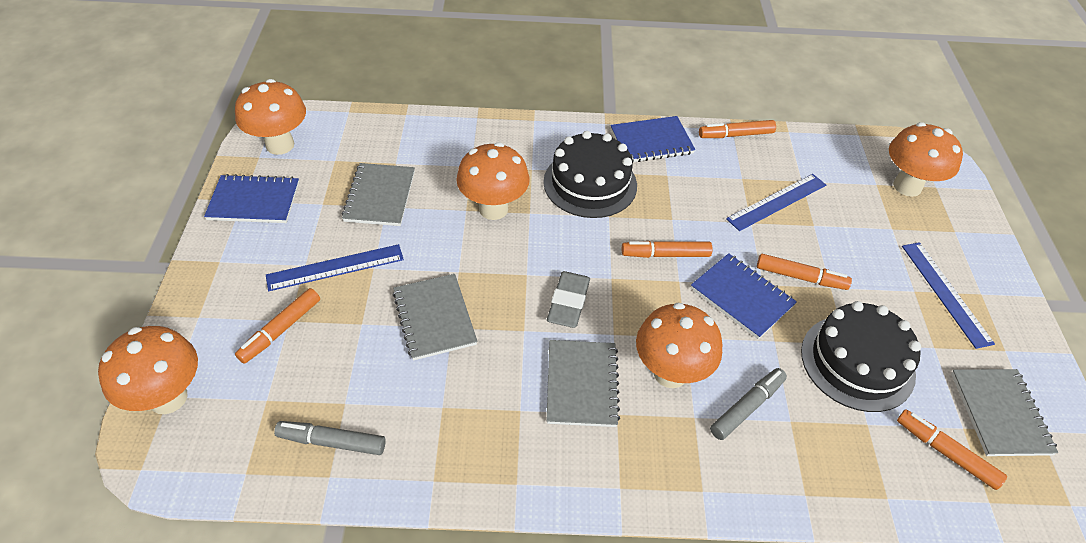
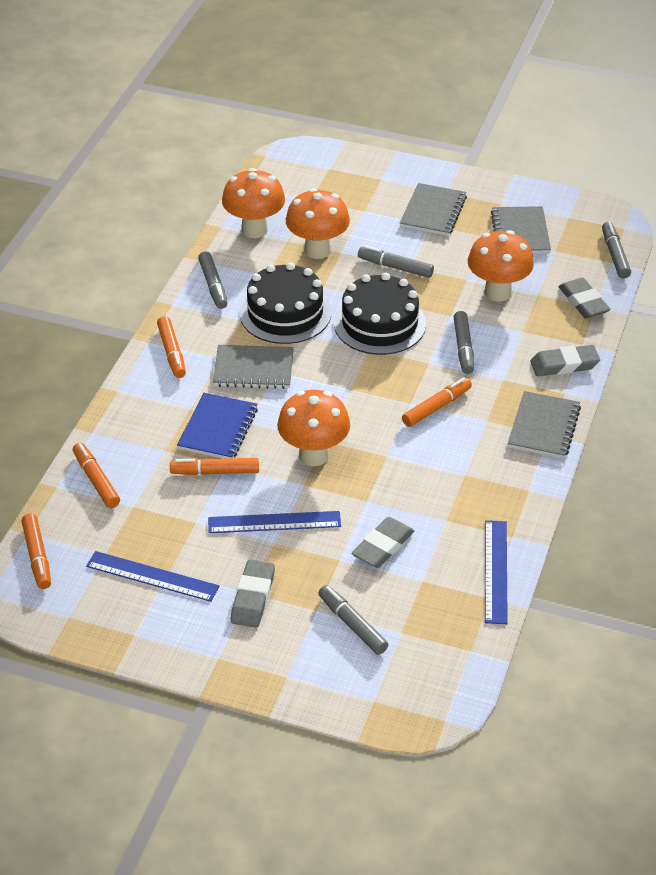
blue notebook: [204,174,299,223] [611,116,696,162] [691,253,797,339] = 3 -> [177,393,258,458] = 1
grey eraser: [547,271,590,328] = 1 -> [231,560,275,628] [351,517,414,568] [530,345,600,376] [559,278,610,318] = 4
grey marker: [274,421,386,455] [710,368,787,440] = 2 -> [198,251,228,309] [319,585,388,655] [358,246,434,278] [454,311,474,374] [602,222,631,279] = 5
orange mushroom: [98,326,198,414] [235,79,306,155] [456,142,530,220] [636,302,722,388] [889,122,963,197] = 5 -> [222,168,285,238] [277,390,350,466] [286,188,350,259] [468,230,534,302] = 4

